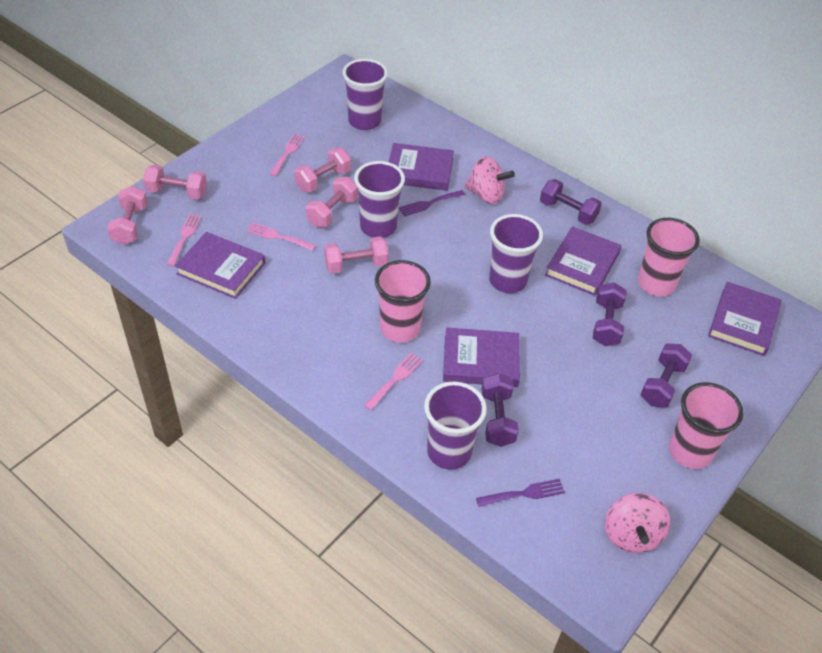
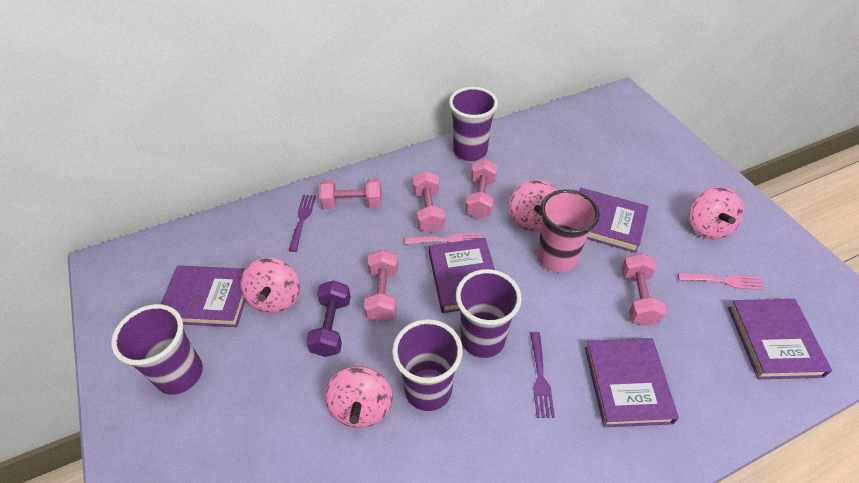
pink cup: [375,260,431,342] [638,218,700,296] [669,382,743,469] = 3 -> [537,189,600,272] = 1
pink fork: [167,214,202,266] [246,222,316,251] [269,133,305,176] [364,353,423,410] = 4 -> [405,233,482,244] [678,273,764,291] = 2
pink spinning top: [464,156,515,204] [605,493,670,553] = 2 -> [240,258,300,313] [325,366,392,428] [509,180,557,232] [689,187,744,240] = 4
purple dumbbell: [482,373,519,447] [540,179,602,225] [593,282,627,346] [641,344,692,408] = 4 -> [306,280,351,357] = 1

